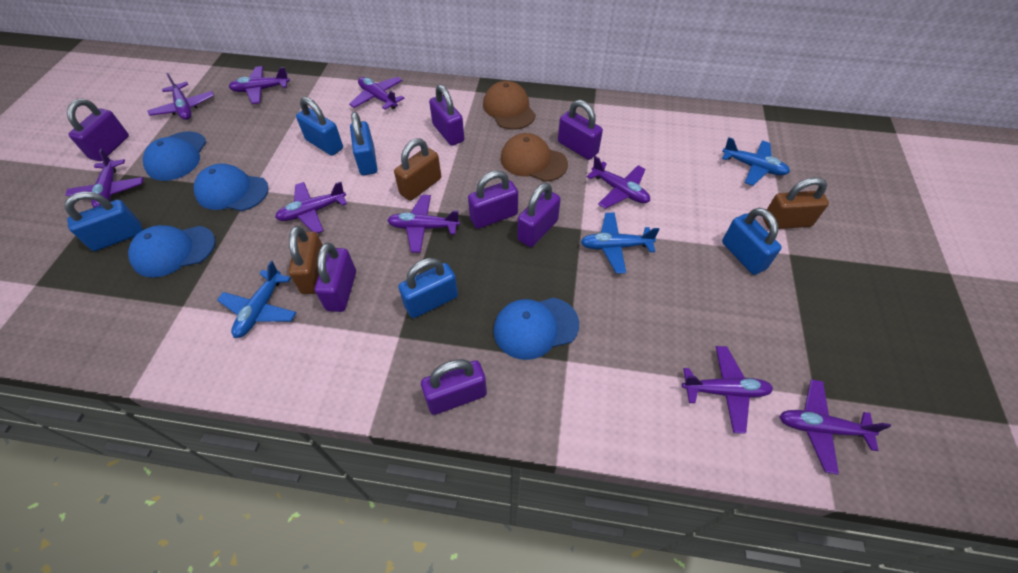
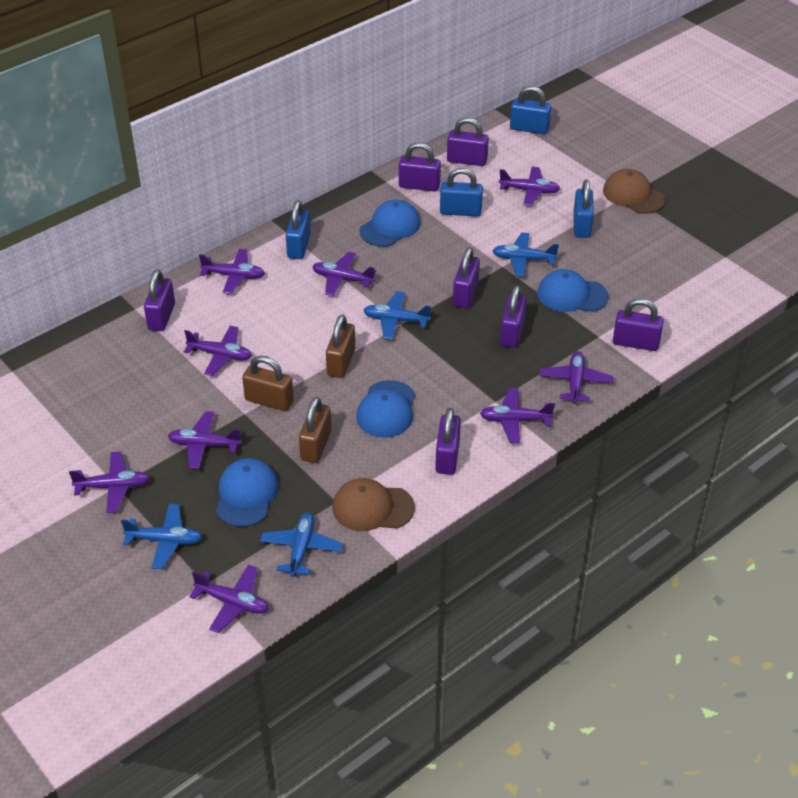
blue padlock: [65,192,143,251] [296,97,343,156] [350,112,377,175] [398,258,458,318] [722,208,782,275] = 5 -> [286,200,311,259] [440,168,483,217] [510,86,551,134] [573,180,594,238] = 4
blue plane: [217,261,297,338] [581,213,660,274] [722,137,790,186] = 3 -> [121,504,202,569] [260,512,343,577] [363,291,431,340] [492,233,559,277] = 4

